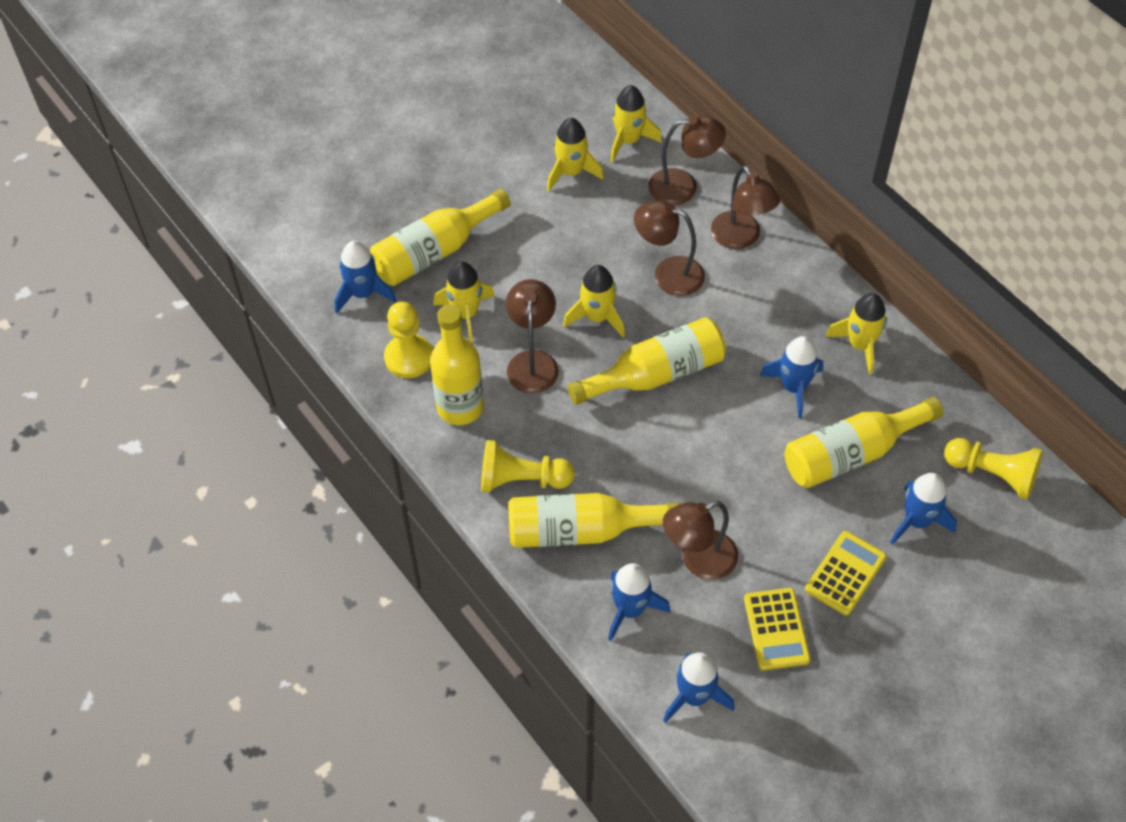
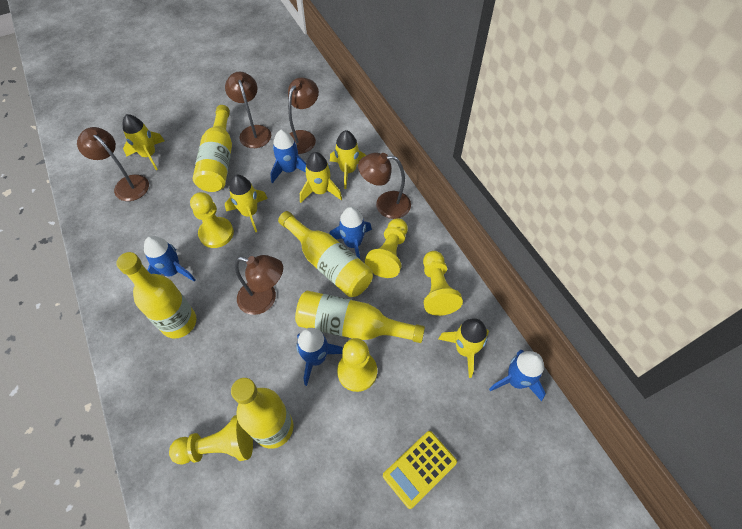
yellow calculator: [744,588,811,670] [805,531,887,616] = 2 -> [383,431,457,509] = 1
yellow pawn: [384,302,433,378] [481,440,575,492] [944,438,1043,500] = 3 -> [169,415,253,465] [190,192,234,248] [337,338,377,392] [365,218,408,278] [423,251,463,316] = 5

